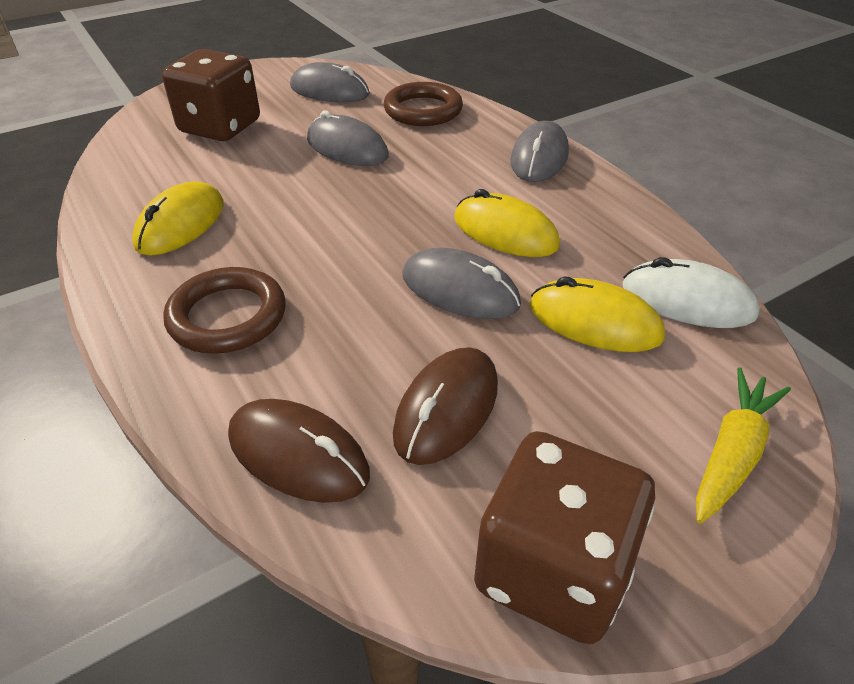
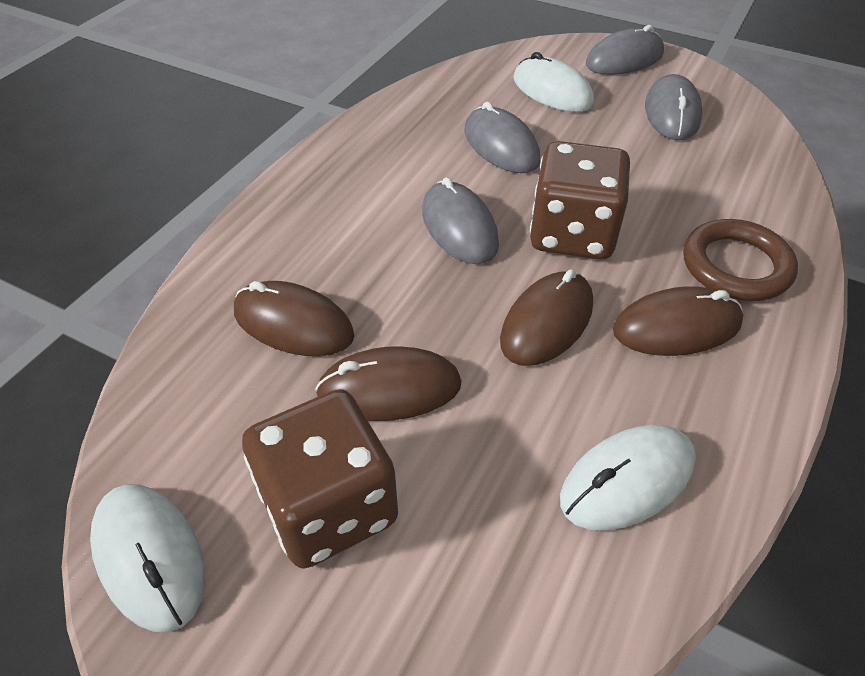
brown mouse: [228,399,370,503] [393,347,498,465] = 2 -> [234,281,354,356] [315,346,462,421] [500,269,593,366] [613,286,743,356] = 4
brown ring: [163,267,285,353] [384,82,463,126] = 2 -> [683,219,798,301] = 1
white mouse: [623,257,760,328] = 1 -> [90,484,205,632] [513,52,594,112] [560,425,696,531] = 3
yellow carrot: [696,367,791,524] = 1 -> none = 0
yellow mouse: [132,181,224,256] [454,189,560,257] [530,276,665,352] = 3 -> none = 0

